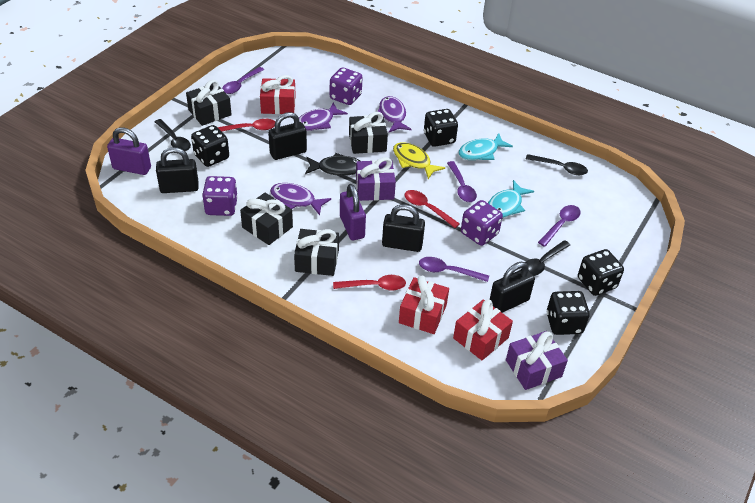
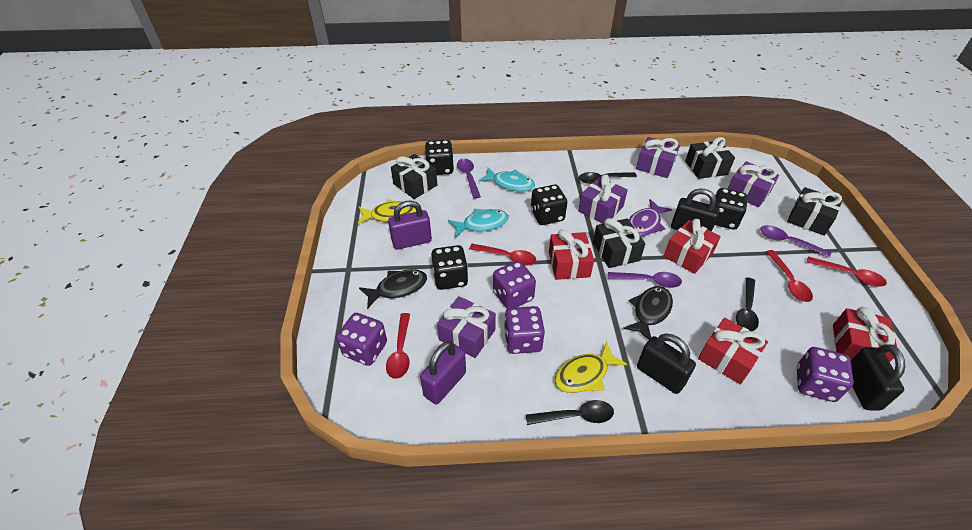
black fish: [305,153,360,176] = 1 -> [359,269,427,309] [623,286,673,340] = 2
black padlock: [156,147,199,193] [268,112,307,160] [382,204,425,252] [490,262,535,313] = 4 -> [637,333,696,394] [671,188,720,232] [851,344,905,410] = 3
purple dice: [202,176,238,216] [330,67,362,105] [461,200,503,246] = 3 -> [336,313,387,366] [493,261,536,309] [504,306,545,354] [797,347,854,402] = 4
purple fish: [270,183,331,215] [299,103,348,131] [377,96,412,132] = 3 -> [629,199,672,237] = 1
purple gift: [356,157,396,201] [506,331,568,390] = 2 -> [437,296,496,358] [578,174,628,223] [636,137,680,178] [728,161,779,207] = 4
purple spoon: [222,67,264,94] [419,257,489,282] [447,161,477,202] [538,205,581,247] = 4 -> [457,158,481,199] [608,272,682,288] [760,225,831,258] = 3
red gift: [260,75,296,114] [399,275,449,334] [453,299,513,360] = 3 -> [549,229,594,280] [664,219,721,274] [698,318,768,384] [833,307,897,362] = 4
red spoon: [217,119,275,132] [333,275,406,291] [404,190,460,228] = 3 -> [386,313,410,379] [469,244,536,266] [766,250,813,302] [807,257,887,287] = 4
yellow fish: [393,142,445,179] = 1 -> [358,199,416,224] [555,342,627,393] = 2

